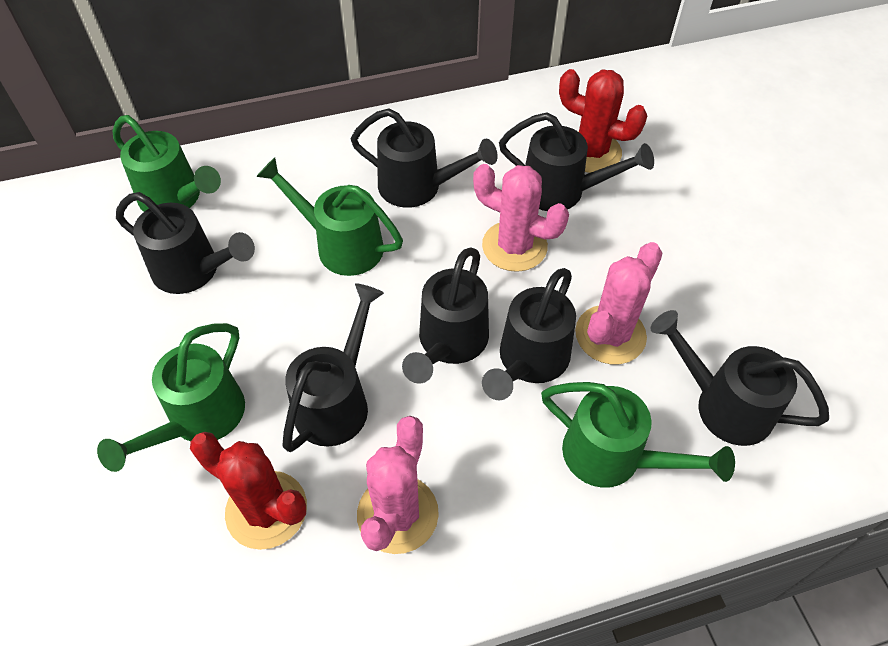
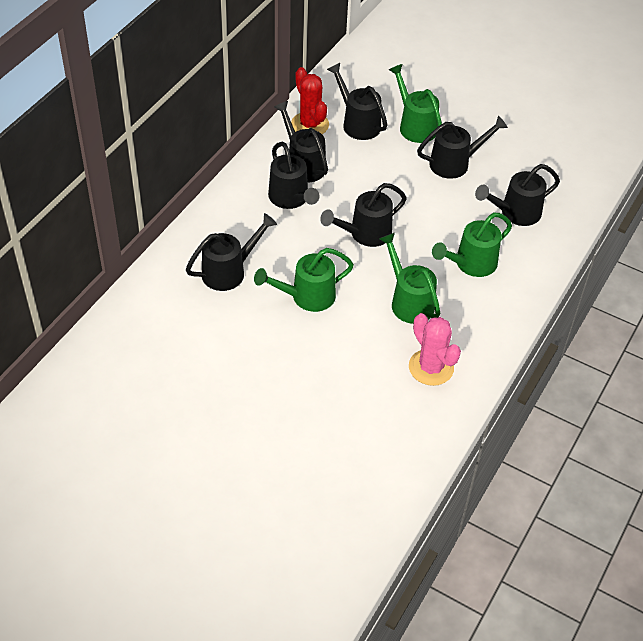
pink cactus: [357,416,439,554] [473,164,569,272] [575,242,662,364] = 3 -> [409,313,461,386] = 1
red cactus: [190,432,307,550] [559,69,647,173] = 2 -> [291,67,329,134] = 1

